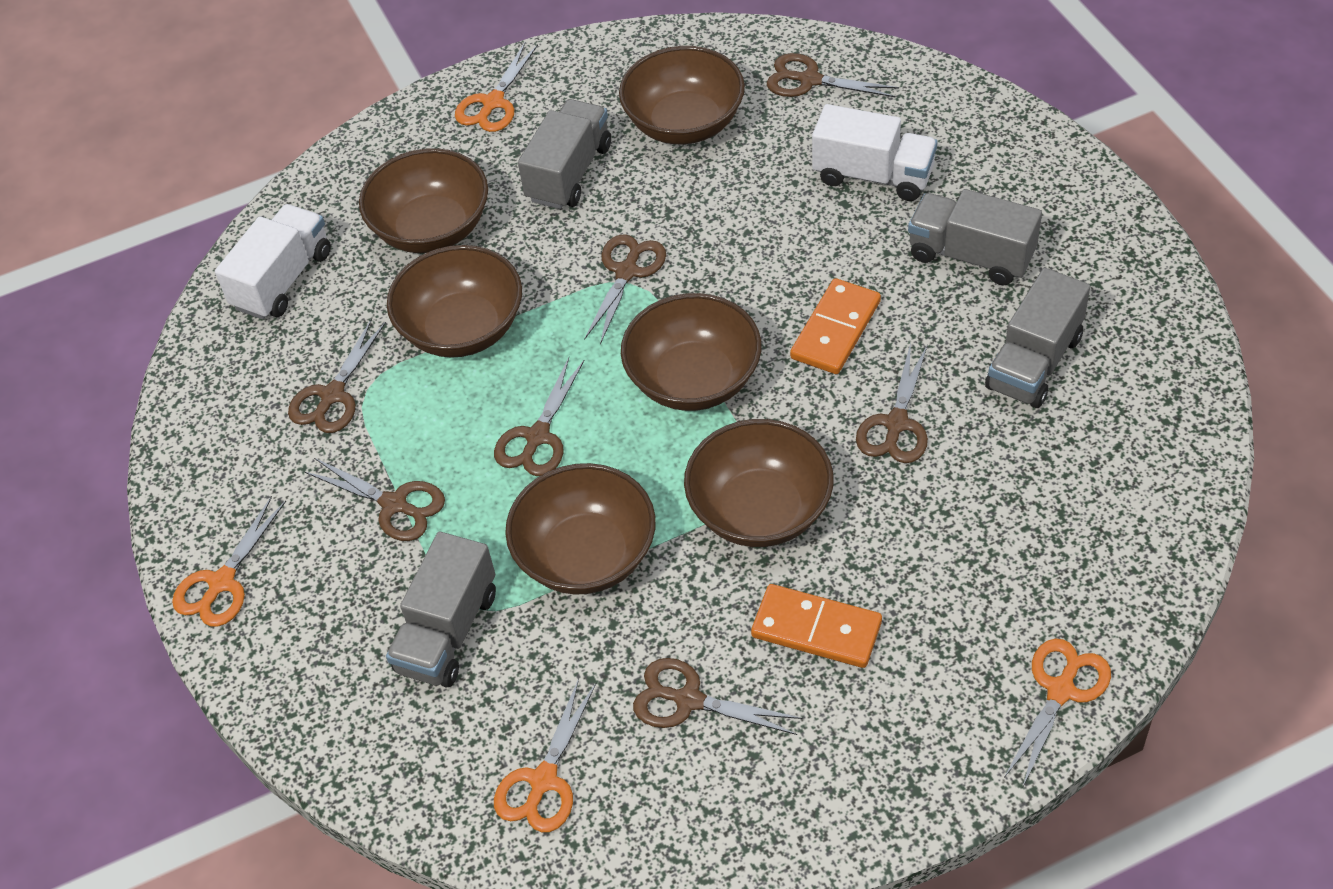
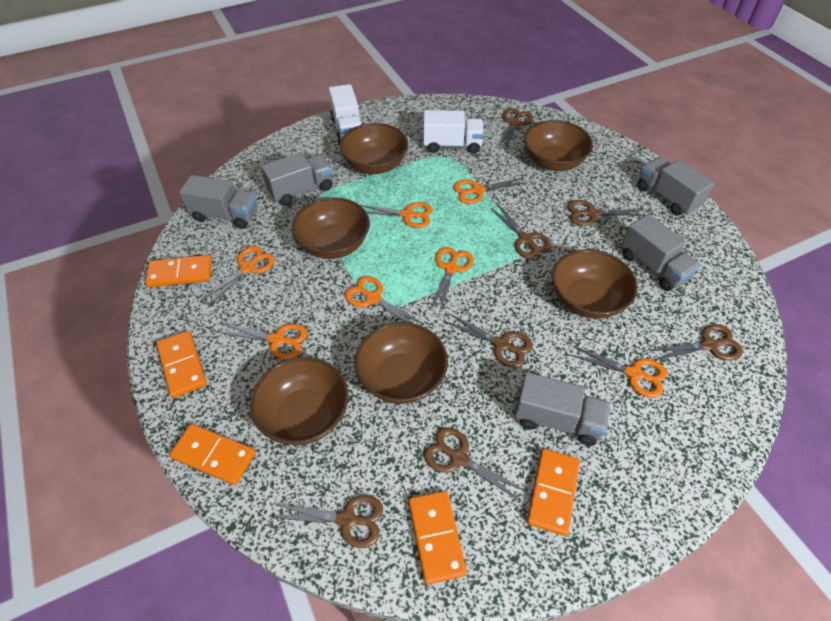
grey truck: [386,532,496,687] [518,99,611,209] [908,189,1042,285] [985,268,1090,408] = 4 -> [179,175,258,229] [261,152,333,205] [515,372,610,446] [622,214,701,291] [637,157,715,216] = 5
orange domino: [751,584,882,668] [790,278,881,374] = 2 -> [145,255,212,287] [156,331,207,398] [170,424,256,485] [409,491,467,585] [527,449,580,536] = 5
orange scissors: [172,496,286,627] [455,43,538,132] [494,678,596,832] [1004,639,1111,786] = 4 -> [201,246,275,306] [217,323,308,360] [345,276,424,324] [360,202,433,228] [431,247,474,313] [453,178,527,204] [570,346,667,398] = 7

